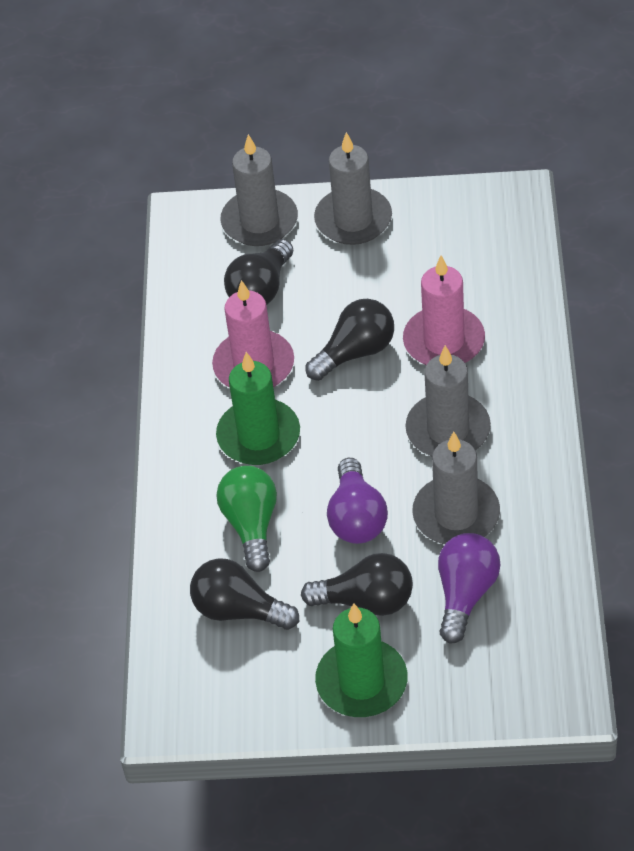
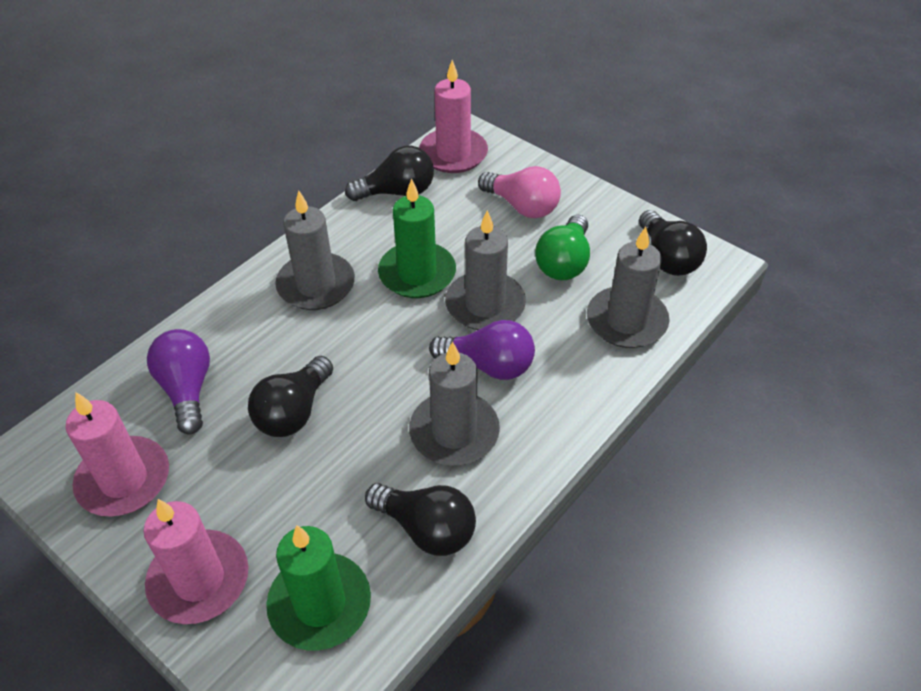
pink candle: [212,280,294,388] [403,255,485,365] = 2 -> [65,392,169,516] [143,499,248,624] [419,60,488,173] = 3
pink light bulb: none = 0 -> [478,166,561,218] = 1

